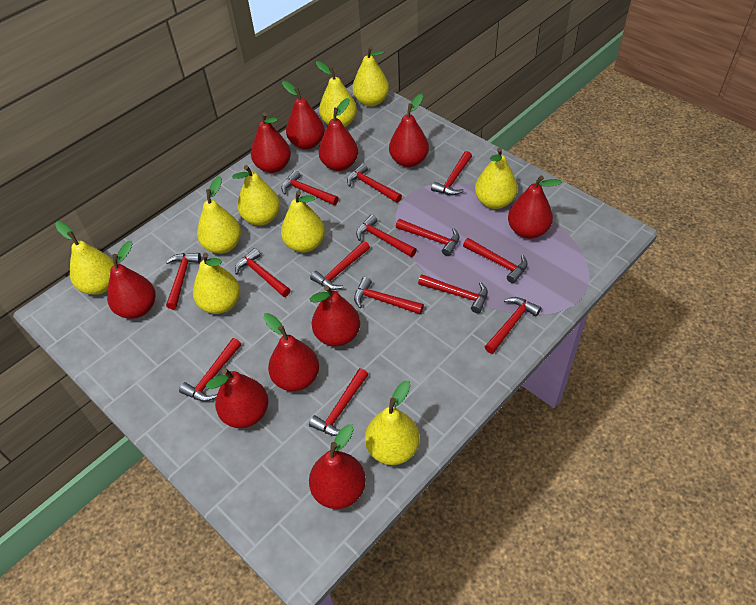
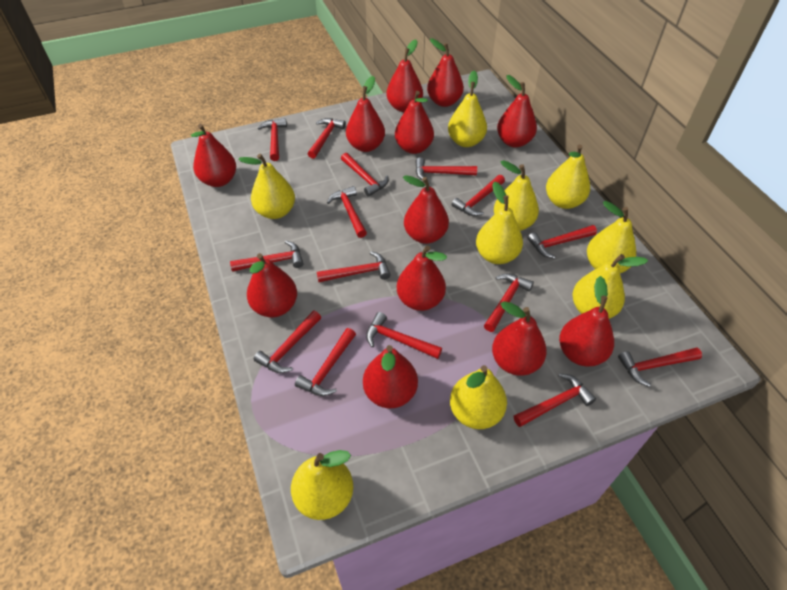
red hammer: [166,253,201,309] [179,338,241,401] [235,248,290,297] [281,170,339,205] [309,368,368,436] [310,241,370,290] [347,163,402,203] [354,277,424,314] [356,215,417,257] [396,219,460,256] [418,275,488,313] [431,151,472,195] [463,238,528,284] [485,297,541,354] = 14 -> [230,241,304,272] [254,311,321,373] [258,118,287,161] [295,328,356,396] [308,118,346,159] [317,251,391,282] [327,186,367,238] [341,153,389,197] [366,312,442,359] [415,157,477,180] [452,175,505,216] [484,273,534,332] [514,373,596,427] [528,225,597,259] [618,347,702,387] = 15
red pear: [107,241,156,319] [206,368,269,428] [251,112,291,173] [264,313,319,391] [282,81,325,150] [309,425,366,509] [310,285,360,347] [318,98,358,171] [389,94,429,167] [508,175,562,239] = 10 -> [191,124,236,187] [247,253,297,317] [346,76,385,152] [363,345,418,408] [386,39,423,112] [395,91,434,154] [397,245,447,311] [403,175,449,244] [427,38,464,107] [492,301,547,376] [497,75,537,147] [559,276,614,367] = 12

